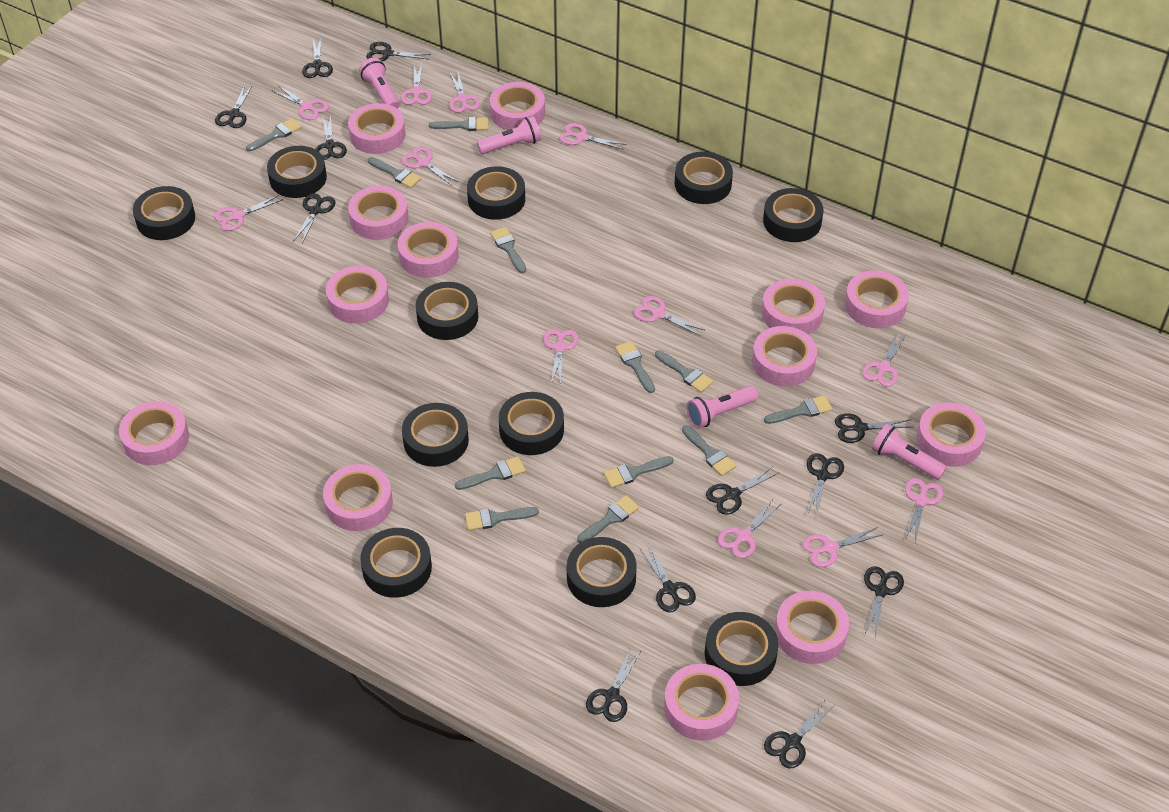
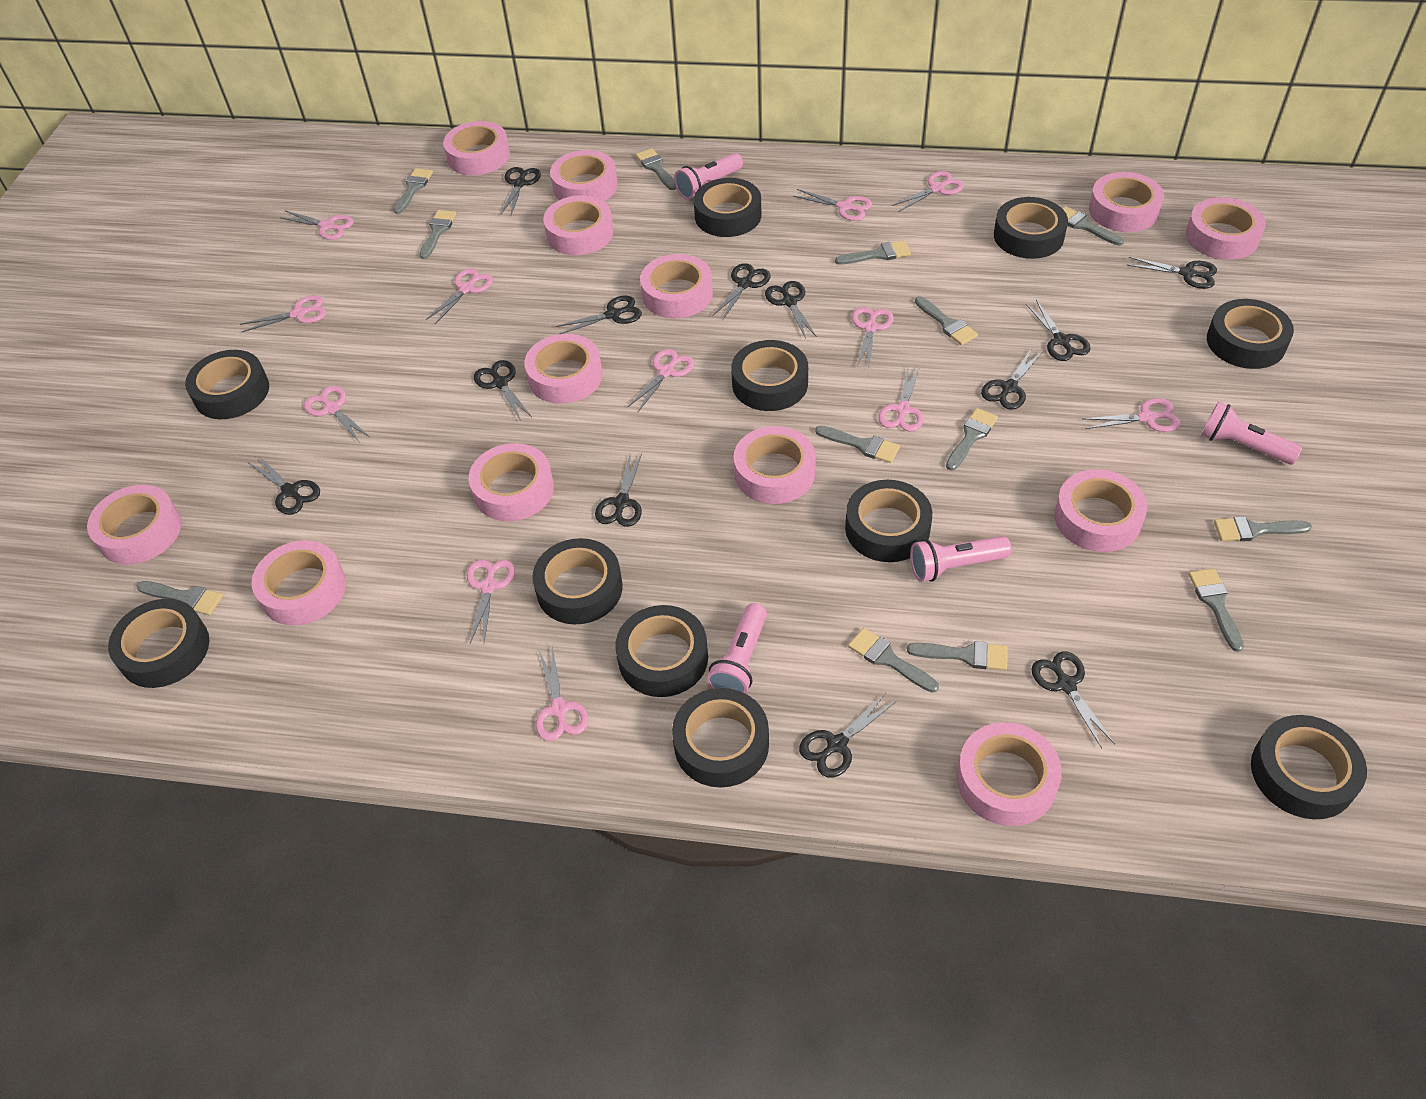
grey brush: [246,118,302,151] [368,157,421,188] [429,117,489,131] [455,456,526,490] [465,507,539,531] [490,227,526,273] [577,495,639,543] [604,456,674,488] [615,341,655,393] [655,350,713,393] [682,426,737,476] [764,395,832,424] = 12 -> [136,581,223,615] [393,168,433,214] [420,210,457,259] [636,148,676,190] [815,426,900,463] [835,240,911,265] [848,628,939,693] [907,641,1008,670] [915,296,978,345] [946,408,998,471] [1062,206,1124,246] [1189,568,1244,652] [1214,516,1312,541] = 13

